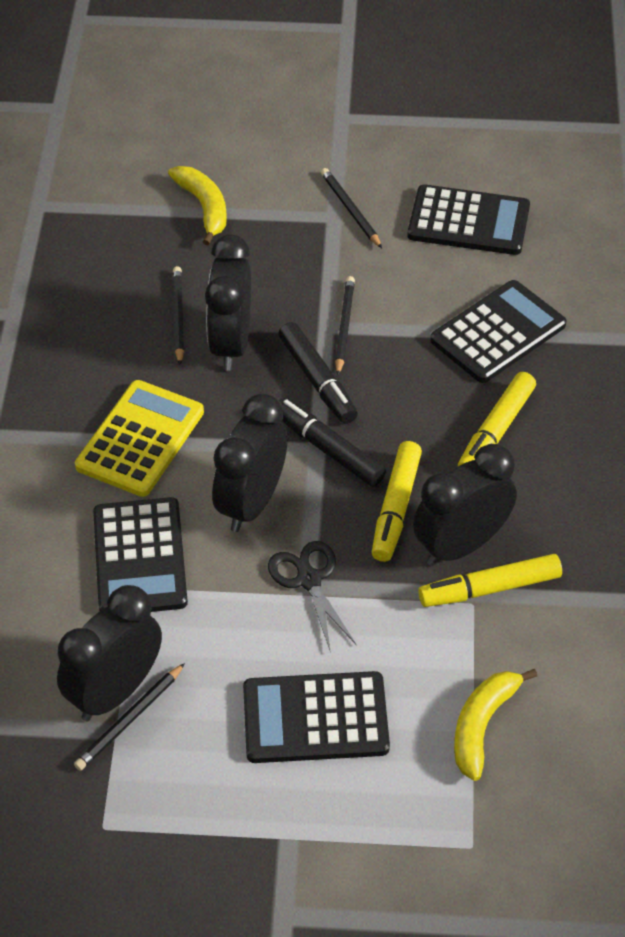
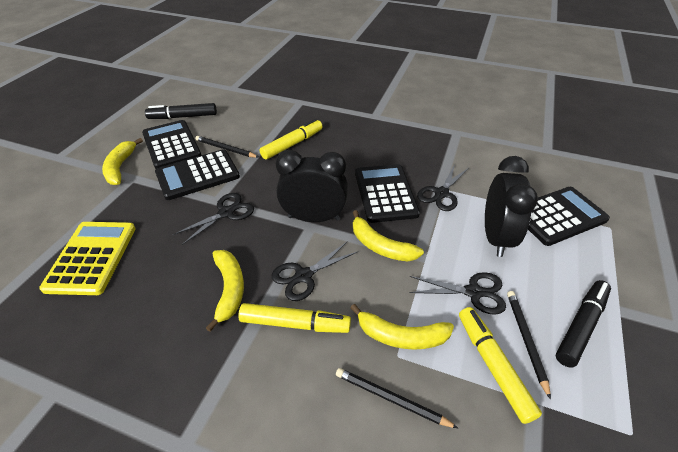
black clock: [57,585,162,721] [205,234,251,370] [212,393,288,532] [413,444,517,566] = 4 -> [276,150,348,222] [485,156,538,257] = 2
black pencil: [74,663,185,771] [173,266,184,365] [321,168,382,248] [335,276,355,375] = 4 -> [195,136,258,158] [336,368,458,428] [507,291,551,400] = 3
black scissors: [268,541,356,653] = 1 -> [173,193,254,245] [272,242,357,301] [409,272,506,315] [417,164,469,211] = 4
yellow banana: [168,166,227,245] [454,669,537,781] = 2 -> [102,138,143,185] [206,250,244,332] [350,304,454,350] [353,210,424,261] = 4

